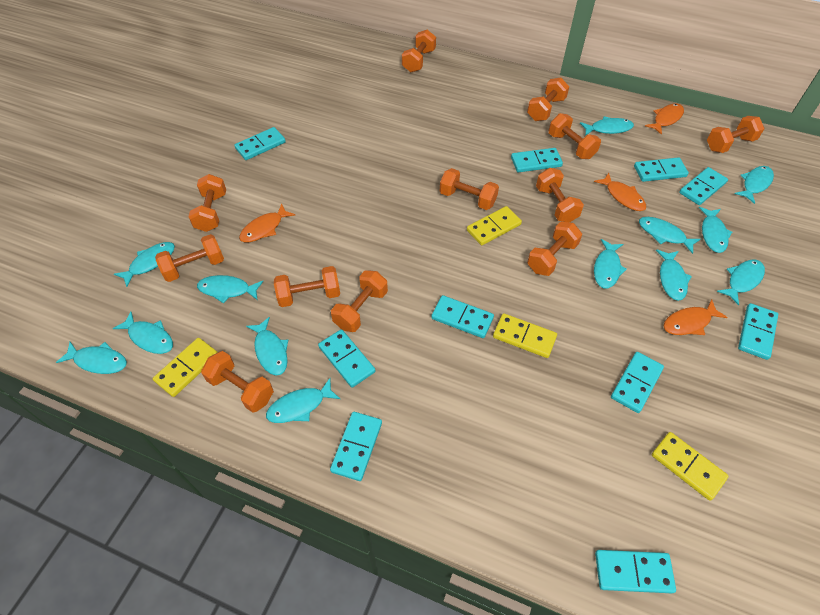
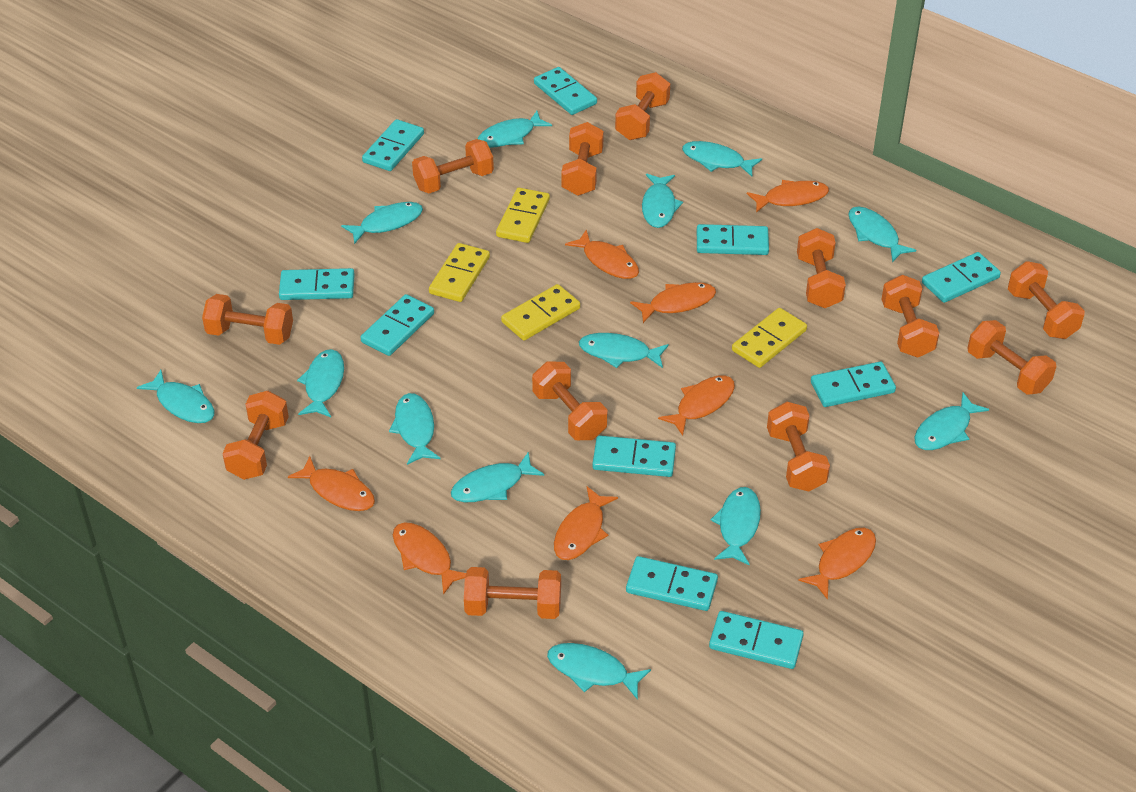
orange fish: [239,204,295,242] [594,173,646,211] [645,103,684,135] [664,299,728,335] = 4 -> [288,456,375,511] [393,523,466,595] [554,486,618,560] [565,230,639,279] [630,282,716,323] [658,375,735,436] [747,180,829,212] [798,528,876,600] = 8

